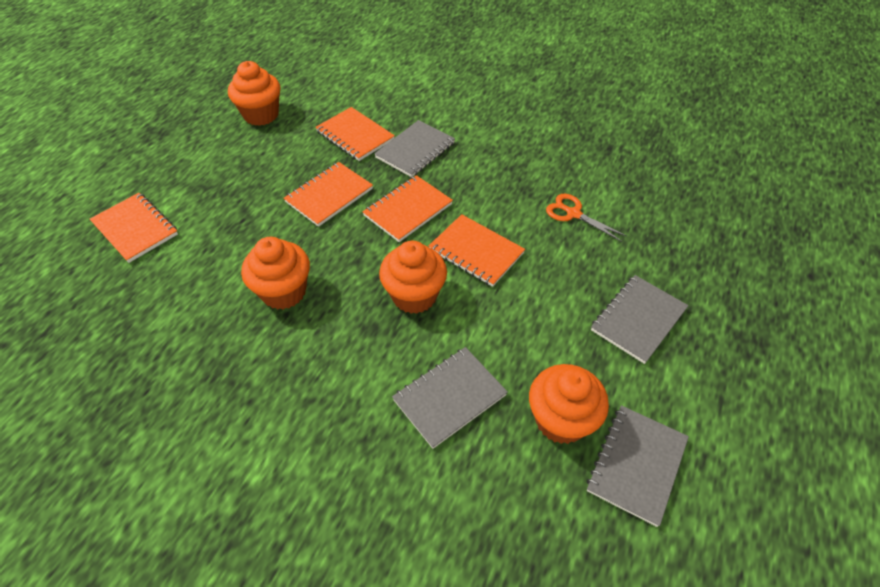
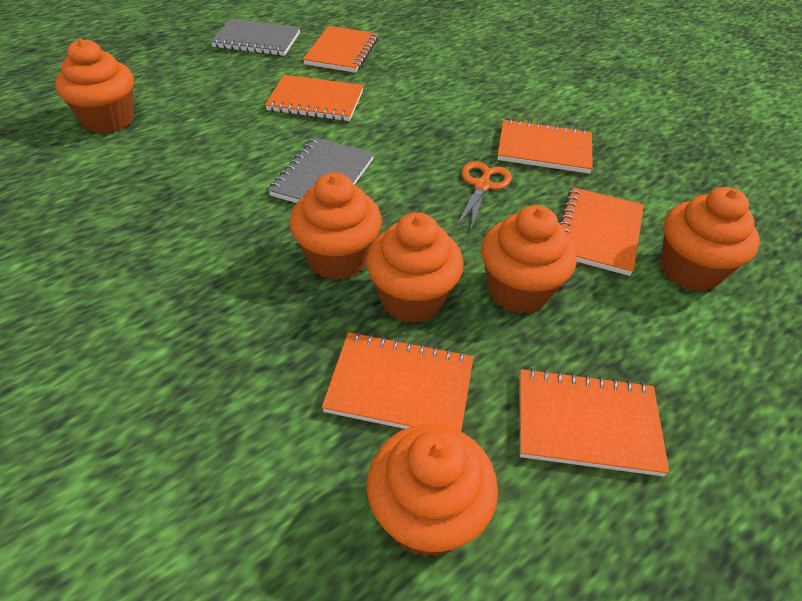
grey notebook: [374,120,455,177] [392,347,508,449] [587,405,689,527] [591,275,689,364] = 4 -> [211,18,300,56] [268,137,374,203] = 2
orange cupcake: [228,61,280,126] [241,237,310,310] [379,241,447,314] [529,364,609,444] = 4 -> [55,39,134,133] [289,173,382,280] [366,212,463,323] [367,424,498,557] [481,205,577,314] [660,187,760,292] = 6
orange notebook: [90,193,178,263] [284,162,373,227] [315,107,395,161] [362,175,453,242] [429,214,525,287] = 5 -> [265,75,364,121] [303,26,378,73] [322,332,473,431] [497,119,593,174] [520,368,669,476] [560,187,644,276] = 6

